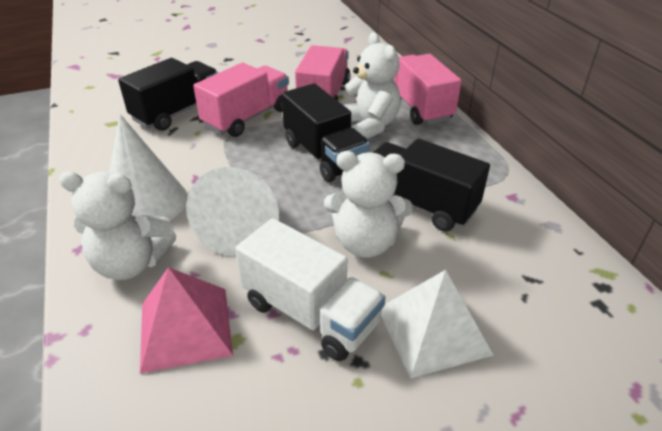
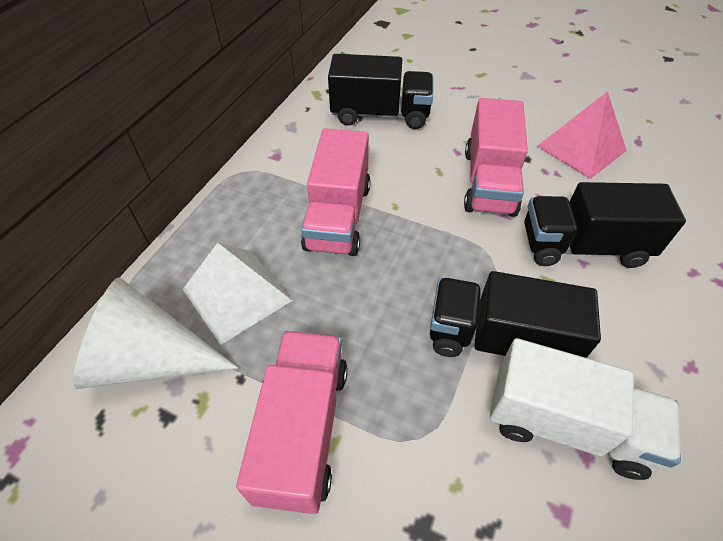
white cone: [109,114,187,221] [186,167,279,256] = 2 -> [73,277,238,389] = 1
white teddy bear: [59,171,176,280] [324,151,413,258] [342,32,401,139] = 3 -> none = 0

